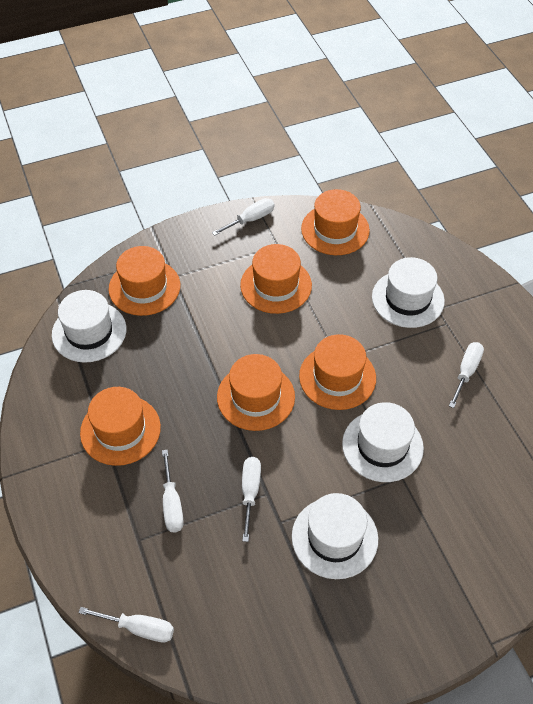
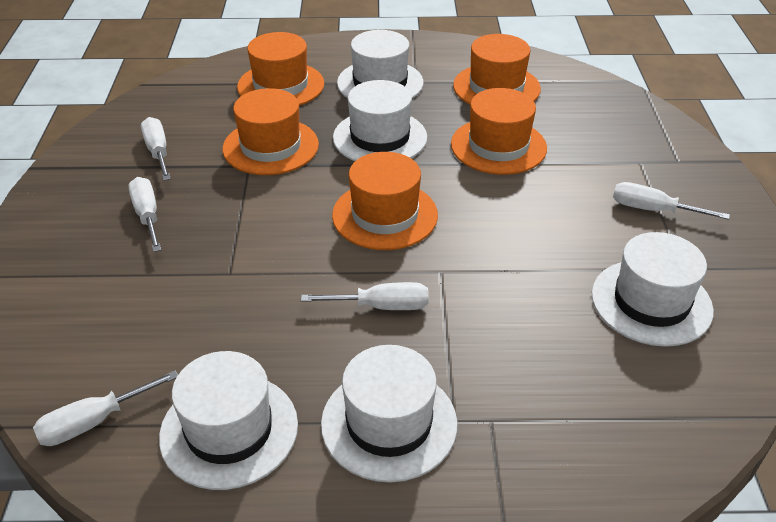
orange hat: [80,387,161,466] [109,246,180,316] [217,354,295,431] [240,244,312,314] [299,334,376,410] [301,189,370,255] = 6 -> [223,88,319,175] [237,32,324,106] [332,152,438,250] [451,88,547,175] [453,34,541,104] = 5
white hat: [52,290,126,363] [292,493,378,579] [342,402,424,482] [372,257,445,328] = 4 -> [159,351,298,490] [321,345,457,483] [333,80,427,161] [337,30,423,99] [592,232,714,347] = 5

